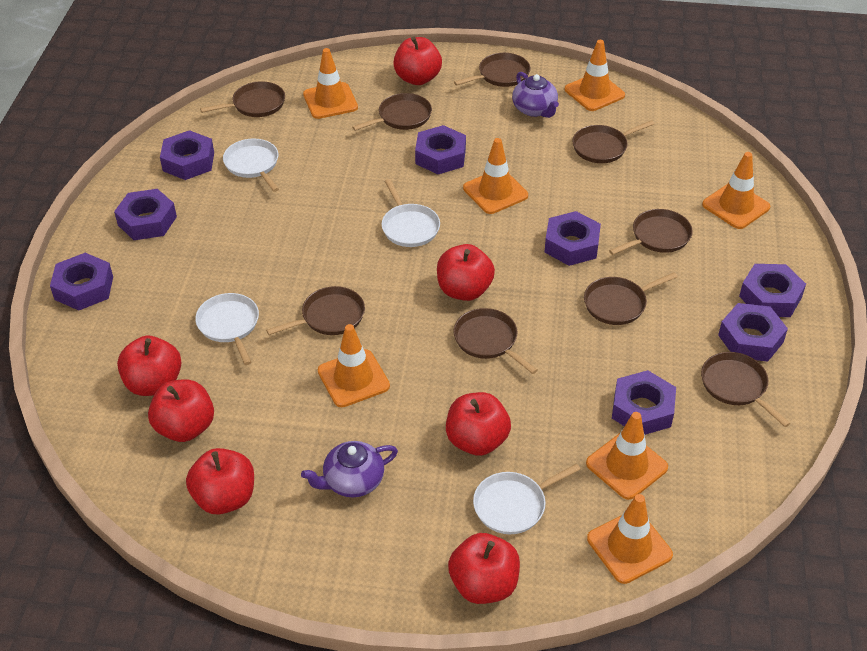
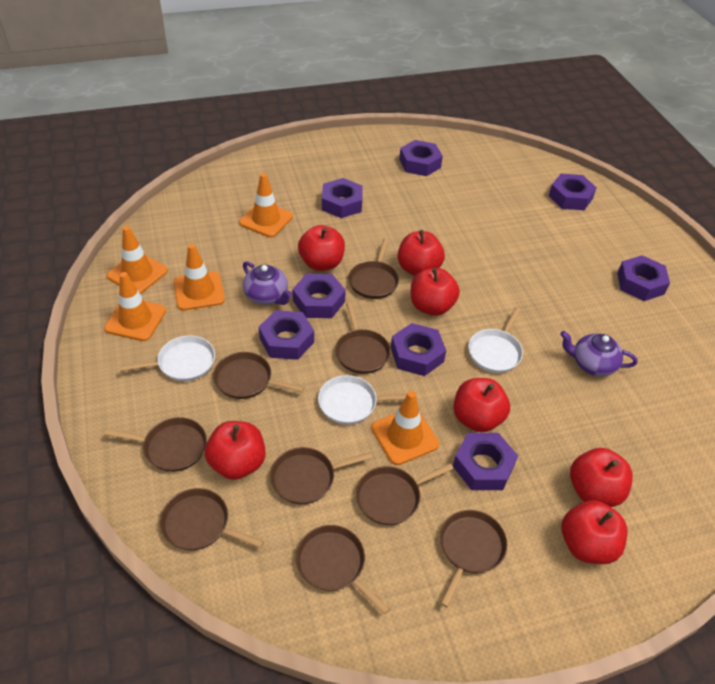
orange traffic cone: [303,48,358,119] [318,324,390,407] [463,138,528,214] [565,40,625,111] [586,412,668,500] [587,494,673,584] [702,152,770,229] = 7 -> [104,272,166,341] [107,226,168,294] [174,244,225,311] [239,173,293,237] [371,391,439,465] = 5
white pan: [195,293,259,365] [223,139,279,192] [382,179,440,247] [473,463,581,534] = 4 -> [119,336,215,381] [318,375,407,425] [468,307,523,373] = 3

